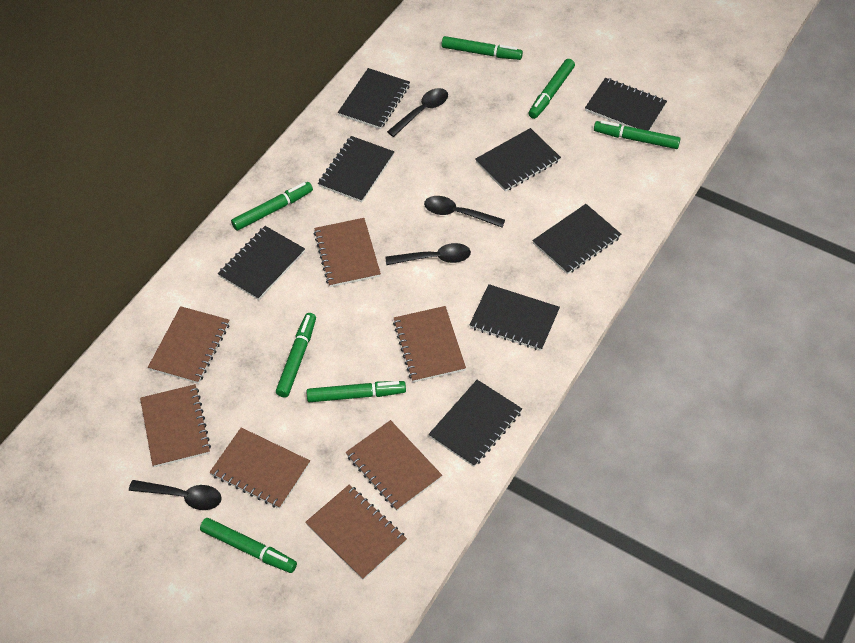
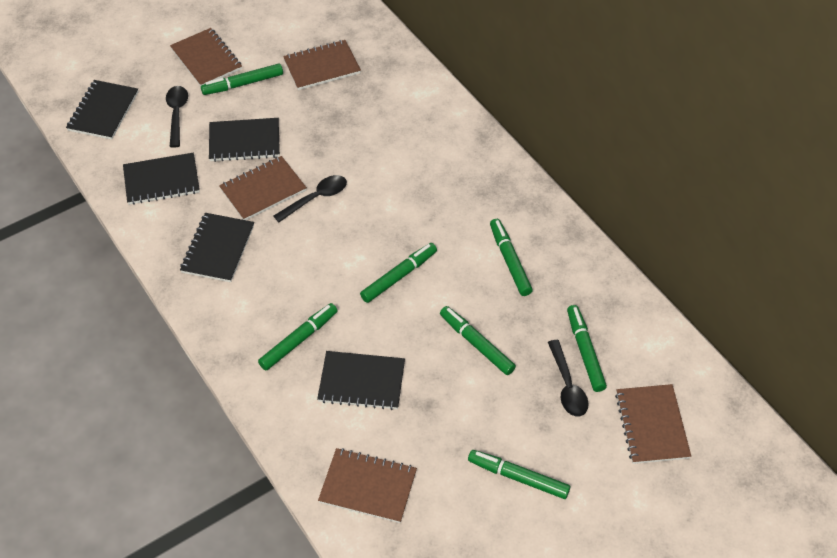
black notebook: [218,226,305,300] [318,136,394,202] [338,68,410,129] [429,380,522,467] [469,284,560,351] [476,128,561,192] [532,204,622,274] [585,78,667,131] = 8 -> [66,80,138,140] [123,153,200,205] [180,213,254,282] [209,118,280,162] [317,351,405,410] = 5
black spoon: [129,480,222,510] [386,243,471,265] [387,88,448,137] [424,196,505,228] = 4 -> [166,86,188,148] [274,175,347,222] [548,340,589,417] = 3
brown notebook: [140,384,211,467] [148,306,229,384] [210,428,310,509] [305,484,407,580] [314,218,381,287] [346,420,442,511] [393,306,466,382] = 7 -> [170,28,242,86] [219,156,307,220] [283,40,361,90] [318,448,417,523] [615,384,691,464] = 5

